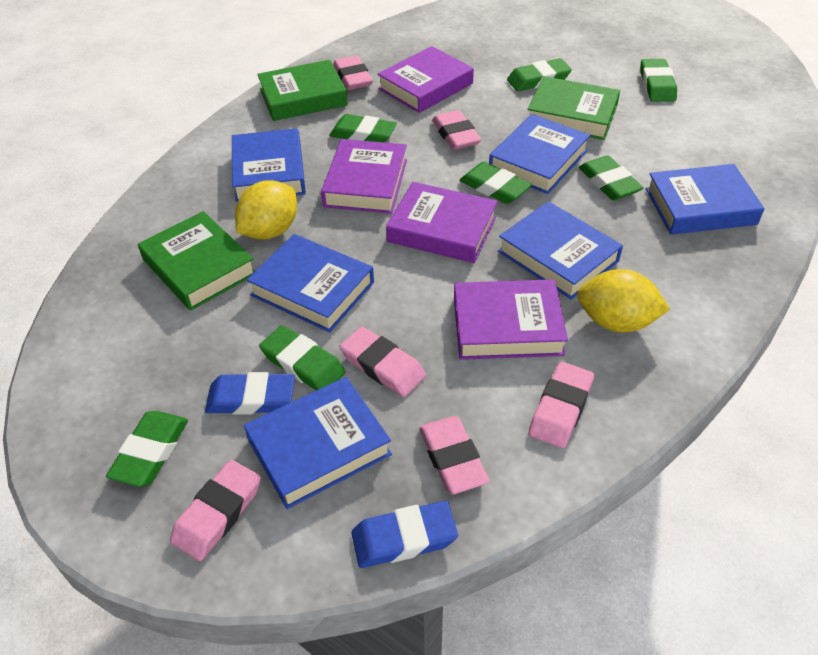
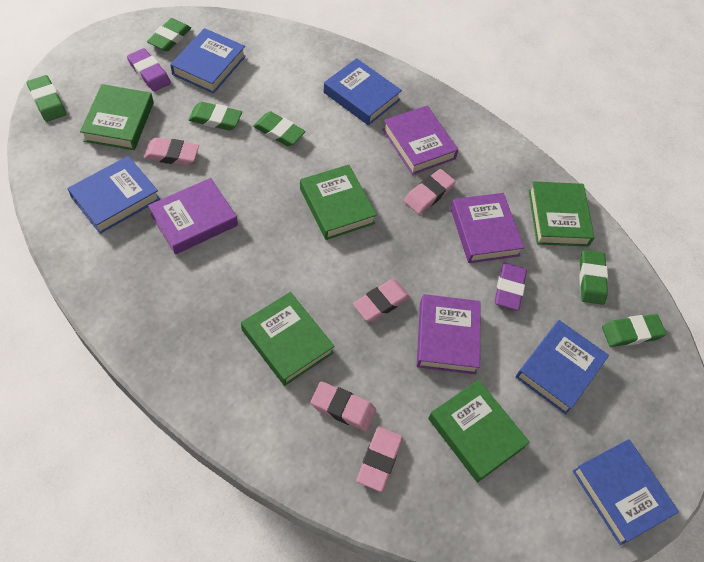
blue book: [232,128,306,202] [244,377,392,509] [247,234,374,332] [489,114,590,194] [498,201,623,300] [646,164,765,235] = 6 -> [67,156,160,234] [170,28,246,94] [323,58,402,125] [516,320,609,414] [573,439,679,545] = 5
blue eraser: [205,372,295,415] [351,501,458,568] = 2 -> none = 0
green book: [138,211,255,311] [257,60,348,121] [527,76,620,140] = 3 -> [80,84,154,150] [241,292,335,386] [300,165,377,240] [428,380,530,482] [529,181,595,246] = 5
green eraser: [106,411,188,487] [259,325,346,390] [329,114,397,142] [460,162,532,204] [507,58,572,91] [579,155,643,200] [640,59,677,102] = 7 -> [27,75,66,122] [147,18,191,51] [188,102,242,130] [253,111,306,146] [579,250,608,305] [602,314,666,347] = 6
pink eraser: [170,460,261,561] [333,55,373,90] [340,327,426,397] [419,416,489,494] [432,110,481,150] [528,362,594,448] = 6 -> [144,138,199,166] [310,381,376,431] [353,279,410,322] [357,427,403,492] [404,169,456,214] = 5
purple eraser: none = 0 -> [127,48,171,92] [495,263,527,310] = 2
yellow lemon: [235,180,297,240] [577,269,670,333] = 2 -> none = 0

